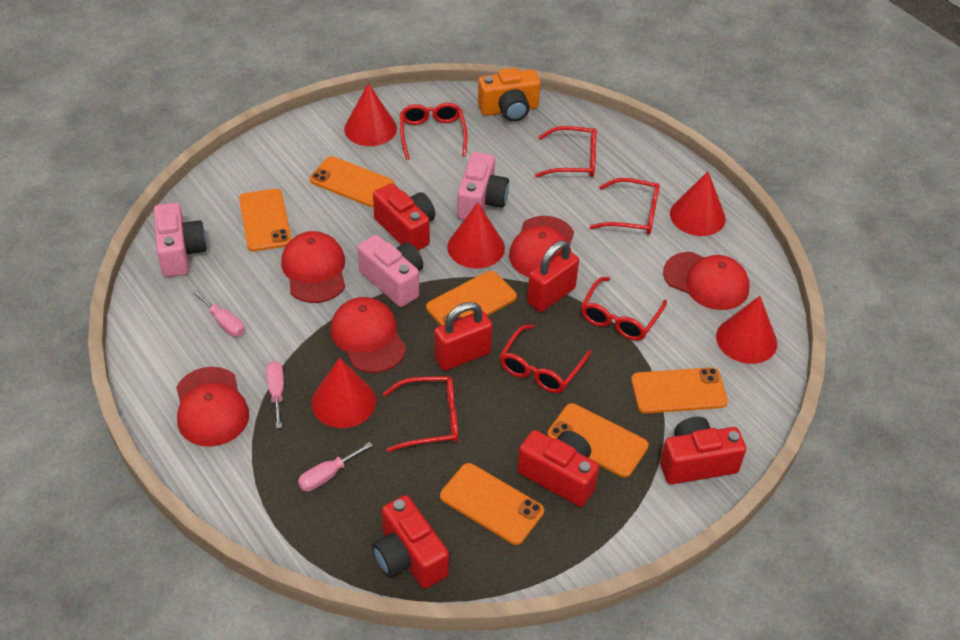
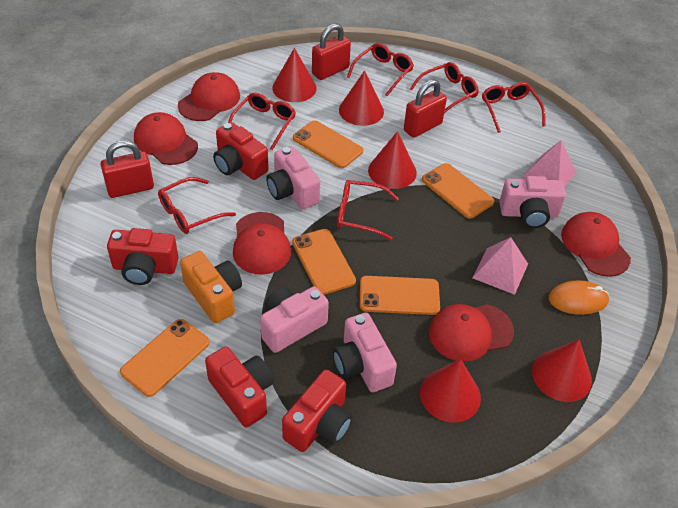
orange mouse: none = 0 -> [549,280,609,315] = 1
orange phone: [239,189,292,251] [309,156,394,207] [426,271,517,325] [440,463,544,545] [547,403,649,477] [631,367,728,414] = 6 -> [120,319,210,397] [292,229,356,295] [293,120,363,168] [360,276,440,315] [422,163,494,219] = 5
pink camera: [154,203,207,277] [358,235,423,307] [457,152,509,220] = 3 -> [260,286,329,353] [266,146,320,209] [333,313,397,392] [499,176,566,228] = 4
pink pyramid: none = 0 -> [472,237,528,295] [523,140,576,187] = 2
pink screwdriver: [192,290,244,337] [266,361,284,428] [298,442,373,492] = 3 -> none = 0
red padlock: [434,302,492,371] [527,241,579,312] = 2 -> [100,140,154,198] [312,24,351,80] [404,79,447,138] = 3

